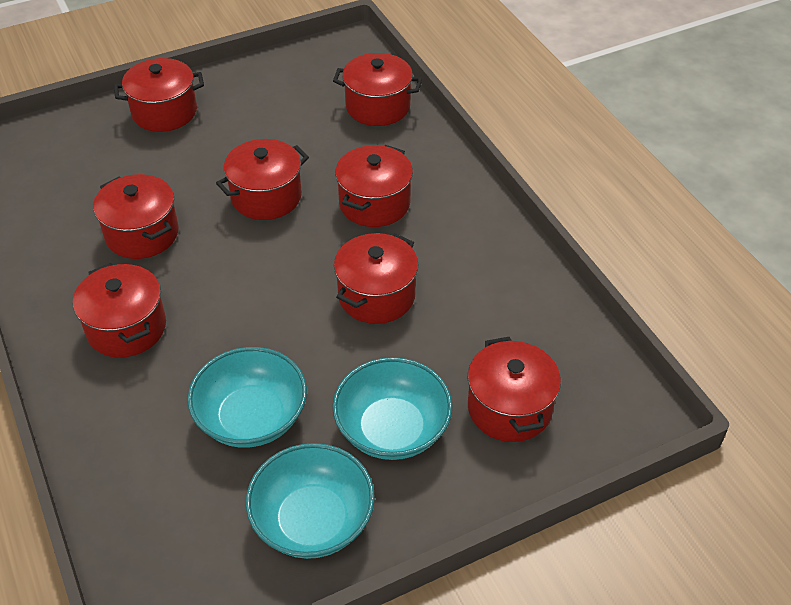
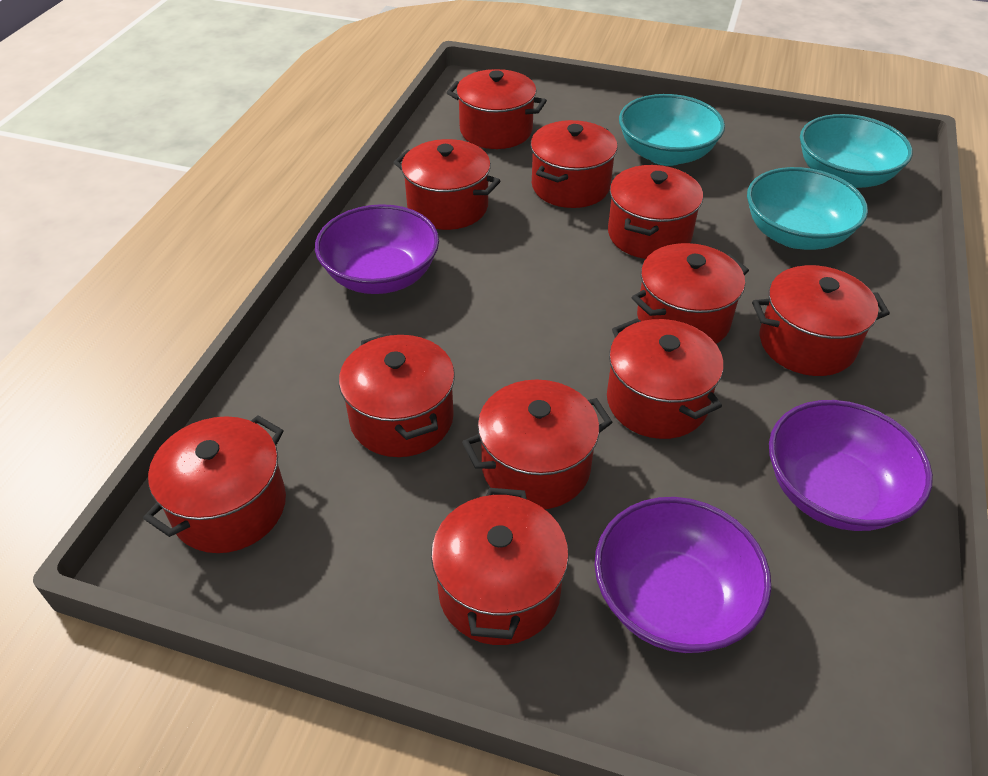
purple bowl: none = 0 -> [315,204,439,294] [594,497,772,653] [769,400,933,531] = 3
red pot: [73,263,166,358] [93,174,179,259] [114,58,204,132] [216,139,309,220] [333,53,422,126] [334,233,419,324] [335,145,413,227] [468,337,561,442] = 8 -> [143,415,286,553] [339,333,455,457] [393,139,500,230] [431,488,569,645] [447,69,547,149] [462,379,612,509] [531,120,618,208] [607,318,724,439] [608,165,703,259] [632,243,749,344] [752,265,890,376] = 11

